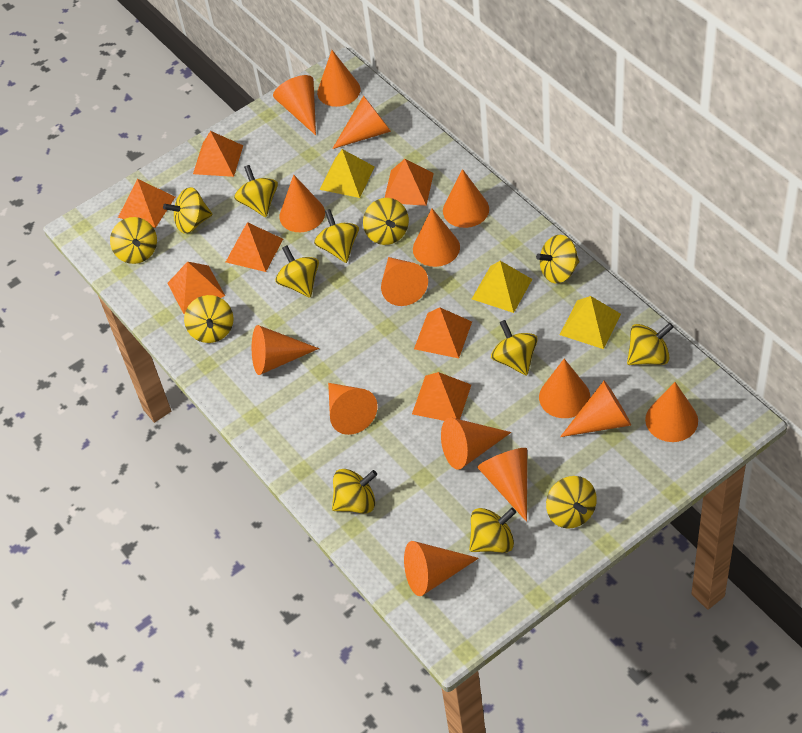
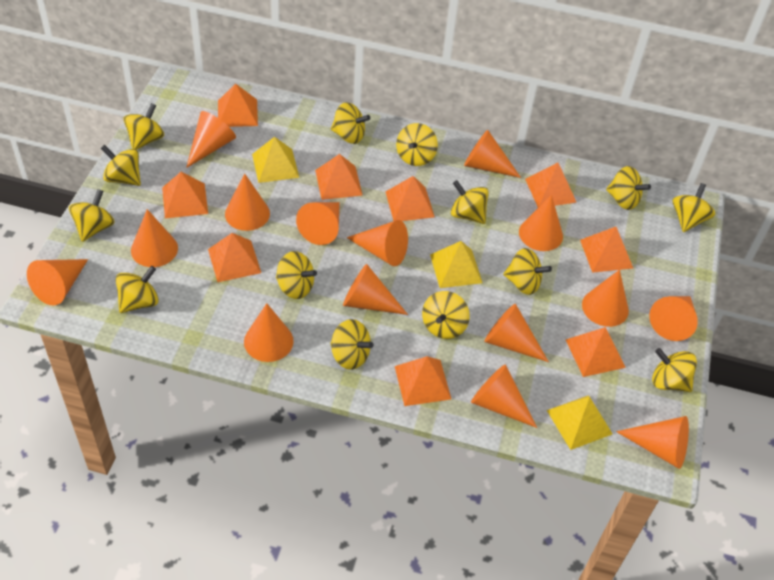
orange pyramid: [118,179,175,228] [167,262,225,314] [193,131,243,177] [226,222,283,272] [385,159,434,206] [412,372,471,421] [414,308,472,358] = 7 -> [162,172,208,218] [208,233,261,282] [218,84,258,127] [315,154,363,200] [386,176,435,221] [395,356,451,406] [525,163,577,208] [566,327,626,377] [580,227,633,273] = 9
yellow spinning top: [110,217,157,264] [163,187,212,233] [184,295,234,343] [234,165,278,217] [275,246,319,298] [314,209,359,263] [332,469,377,514] [363,198,409,245] [469,508,516,553] [491,320,538,376] [536,235,579,283] [546,476,597,529] [627,323,674,365] = 13 -> [69,189,115,242] [101,145,141,186] [116,266,159,313] [124,103,164,150] [276,251,317,299] [330,319,373,370] [331,102,370,144] [396,123,438,166] [422,291,470,339] [451,180,489,224] [503,248,552,295] [606,166,651,210] [652,348,697,392] [673,183,715,232] = 14

